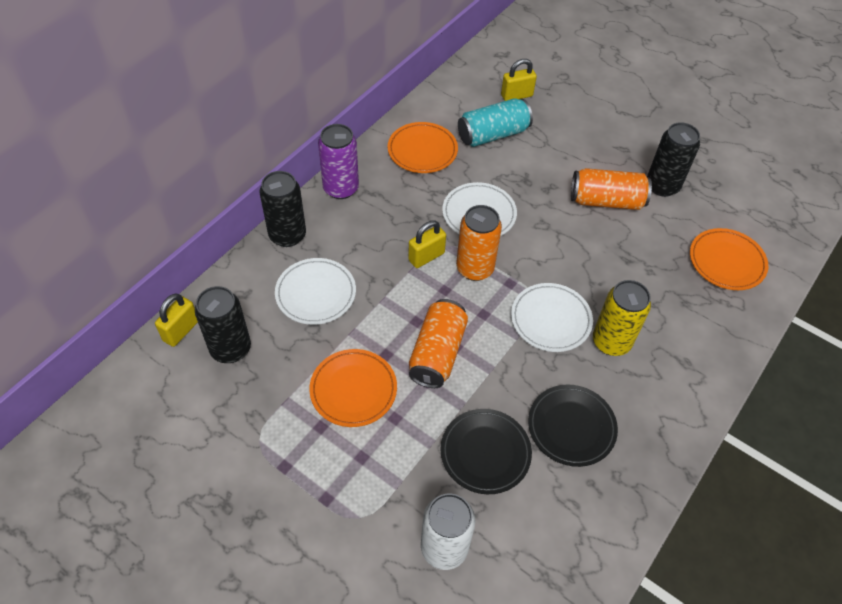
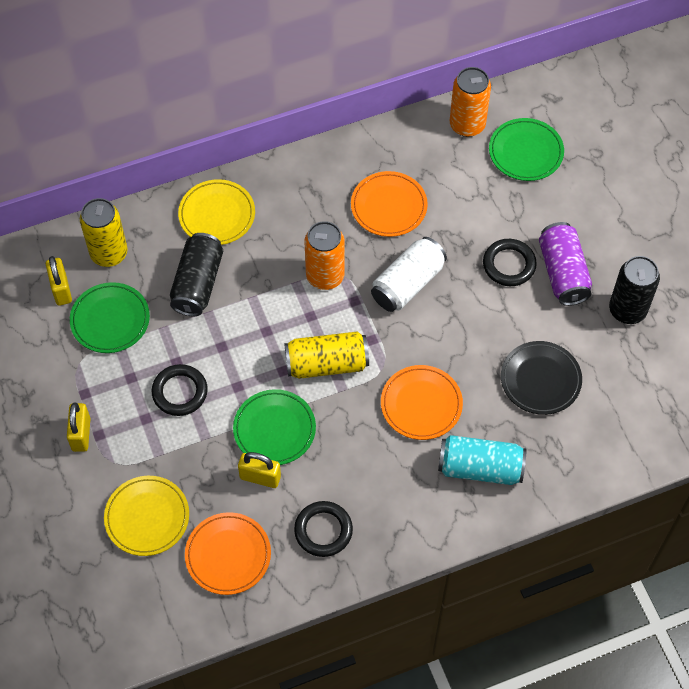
black can: [195,286,251,363] [260,171,306,247] [647,122,700,197] = 3 -> [170,233,223,316] [609,256,660,324] = 2
black plate: [441,409,532,494] [528,384,618,467] = 2 -> [501,341,582,415] = 1
black ring: none = 0 -> [152,364,208,416] [294,501,353,557] [483,239,537,286] = 3
green plate: none = 0 -> [70,282,150,353] [233,389,316,465] [489,118,564,181] = 3
orange can: [409,299,468,388] [456,205,502,281] [571,168,652,210] = 3 -> [305,221,345,290] [450,67,491,137] = 2
white plate: [275,258,356,325] [442,182,517,236] [511,283,593,352] = 3 -> none = 0
yellow can: [593,280,651,356] = 1 -> [80,198,128,267] [284,331,369,379] = 2
yellow plate: none = 0 -> [104,476,189,556] [178,179,255,245] = 2

